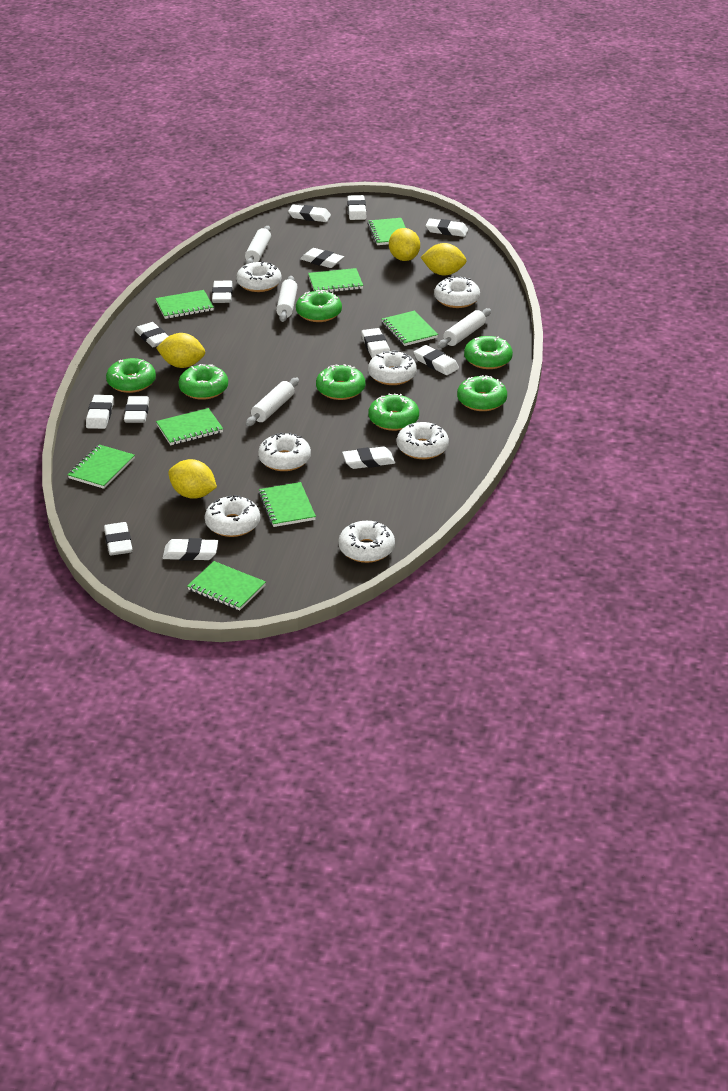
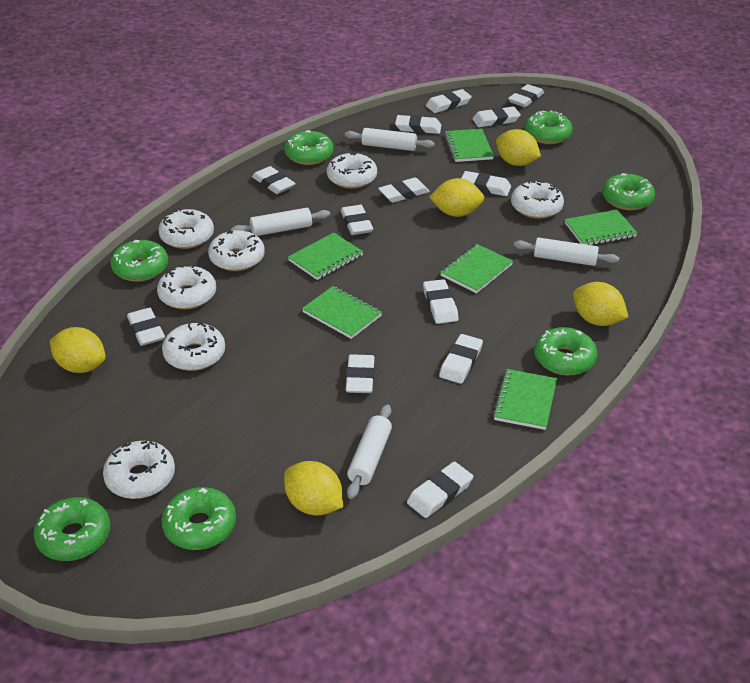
green notebook: [68,444,135,489] [155,290,214,319] [156,408,223,445] [187,561,266,610] [259,482,316,527] [308,268,363,292] [368,218,406,245] [382,311,438,346] = 8 -> [288,233,363,280] [302,286,382,339] [440,244,513,293] [444,129,494,162] [493,369,557,430] [565,210,637,245] = 6
yellow lemon: [156,333,205,368] [168,459,217,499] [389,228,420,261] [421,243,467,275] = 4 -> [50,327,106,373] [284,461,343,516] [429,178,484,217] [496,129,541,166] [573,282,628,326] = 5

